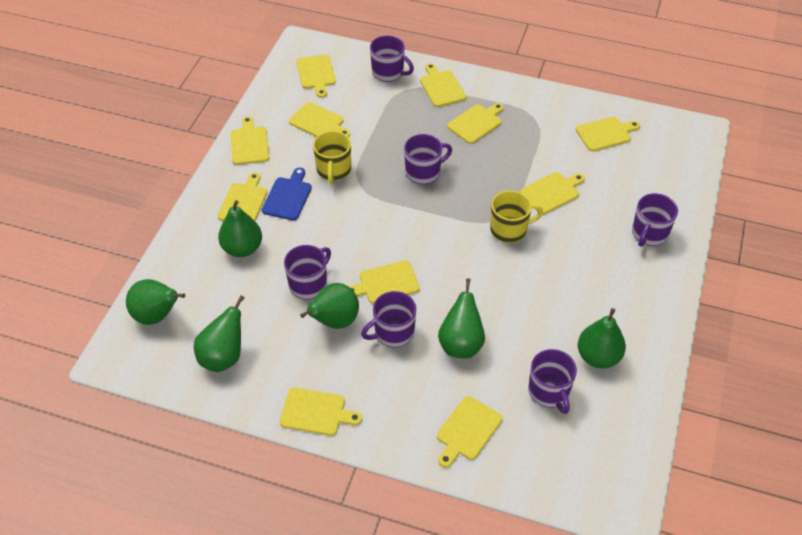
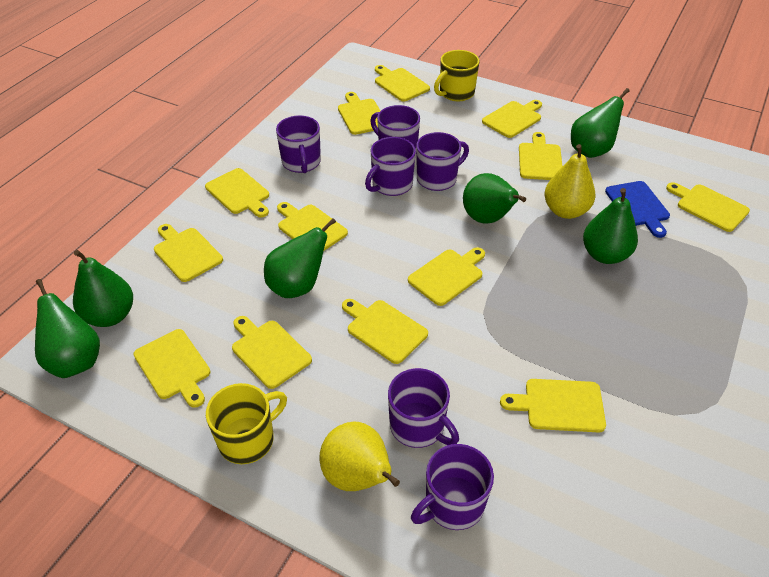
yellow cutting board: [217,172,267,221] [231,116,269,165] [280,388,362,436] [289,102,350,137] [296,54,336,98] [349,260,420,304] [420,63,466,107] [437,396,502,468] [447,103,504,144] [521,172,585,214] [576,117,640,151] = 11 -> [134,329,211,408] [154,224,223,282] [205,168,269,218] [232,316,312,389] [277,202,348,251] [338,92,381,135] [342,299,428,364] [375,65,430,102] [408,247,485,306] [482,100,542,138] [500,379,606,432] [519,132,562,180] [666,182,750,232] = 13
yellow pear: none = 0 -> [319,421,400,491] [544,144,595,219] = 2

